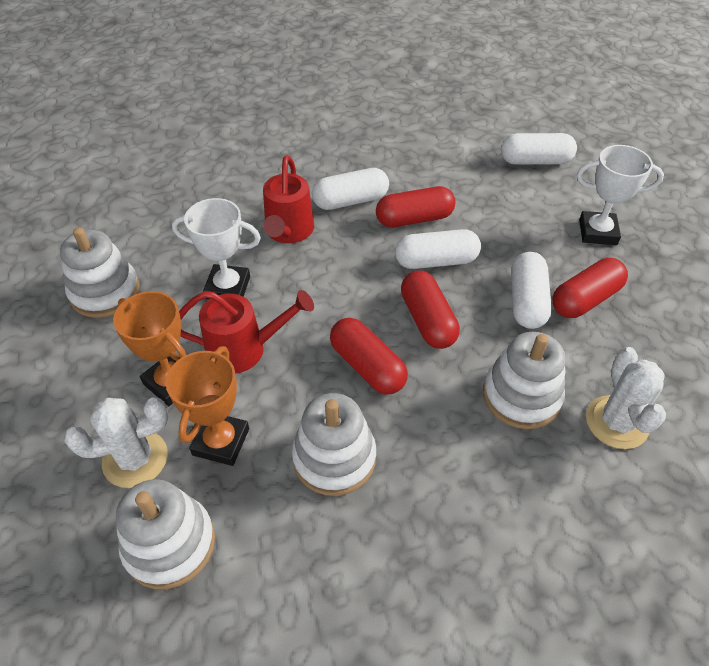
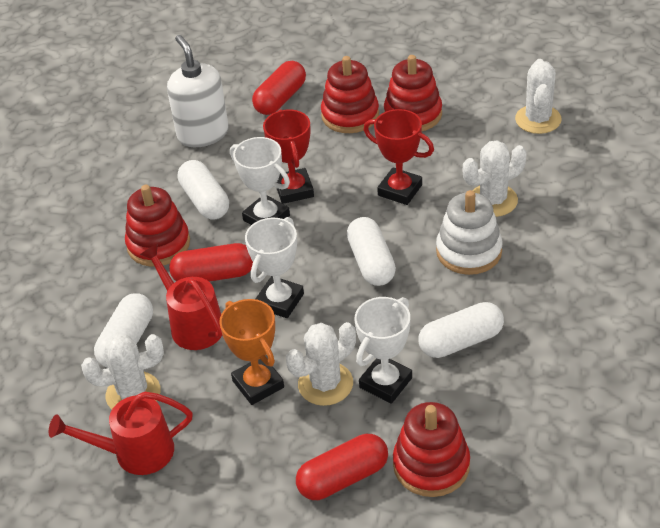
orange trophy: [113,291,186,406] [166,346,249,466] = 2 -> [219,299,284,405] = 1
red capsule: [330,318,408,394] [376,186,456,227] [401,271,460,349] [552,258,628,318] = 4 -> [169,243,253,282] [252,61,306,115] [296,434,388,500] = 3
red stacking toy: none = 0 -> [125,185,190,267] [321,56,379,133] [384,55,442,131] [393,402,470,497] = 4
red trophy: none = 0 -> [263,109,314,204] [363,109,434,205] = 2
white cactus: [64,398,168,488] [586,347,666,449] = 2 -> [81,334,164,409] [286,322,356,406] [463,140,527,217] [515,59,562,134] = 4
white soap dispenser: none = 0 -> [167,35,229,147] = 1
white stacking toy: [60,227,140,318] [116,479,215,589] [292,393,376,496] [483,332,566,429] = 4 -> [436,190,503,275] = 1
white trophy: [172,198,261,299] [577,145,664,245] = 2 -> [230,137,290,225] [245,217,304,318] [355,297,412,404] = 3

